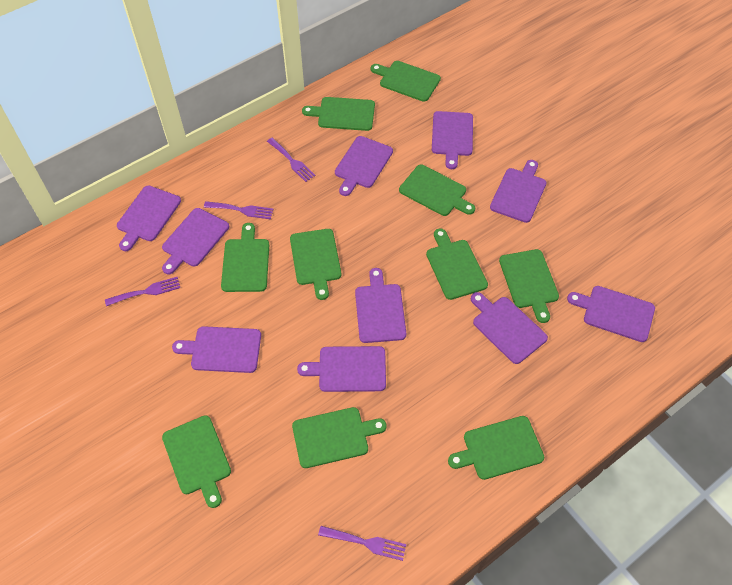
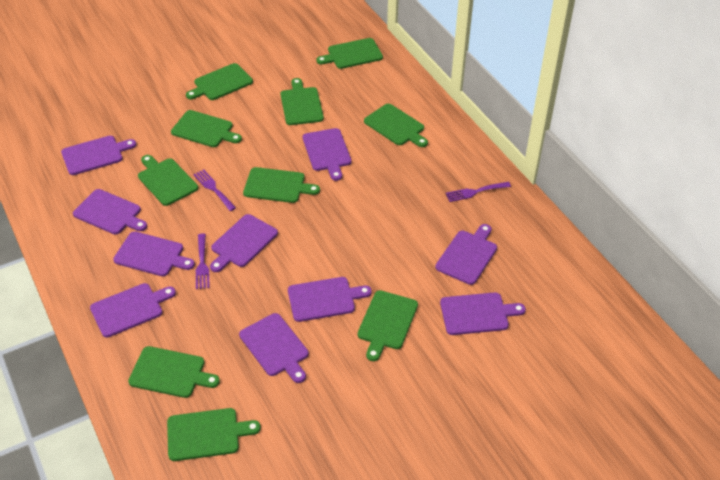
purple fork: [105,277,180,306] [204,201,273,219] [267,138,316,182] [318,526,406,561] = 4 -> [194,170,236,211] [196,233,209,289] [446,182,511,202] = 3

